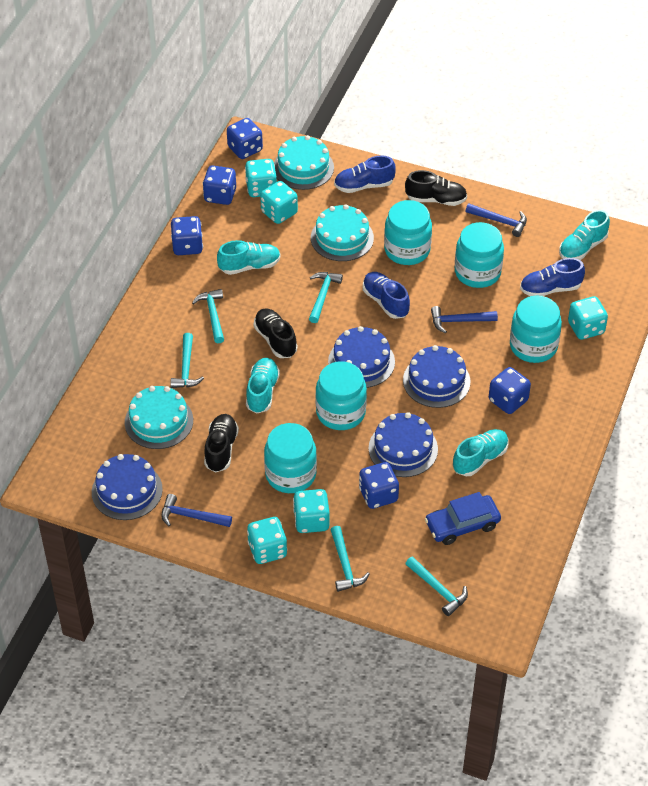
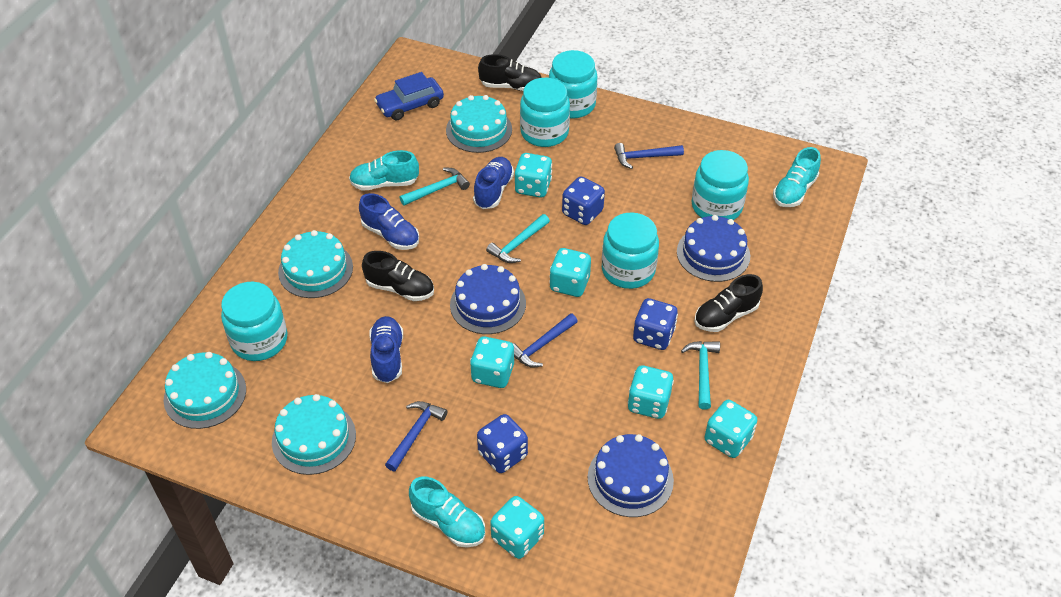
blue cake: [92,454,163,520] [328,326,395,388] [369,412,438,477] [403,345,470,408] = 4 -> [450,264,526,334] [588,434,674,517] [677,215,750,282] = 3
blue dice: [171,216,203,255] [203,166,236,205] [227,118,263,159] [359,462,399,509] [489,367,531,414] = 5 -> [477,414,528,473] [562,176,605,225] [633,298,678,350] = 3
turquoise cake: [125,386,193,449] [274,135,334,190] [311,204,374,261] = 3 -> [164,352,246,429] [272,394,356,475] [278,230,353,298] [446,95,512,153] = 4
turquoise dice: [245,159,277,197] [247,517,287,564] [260,181,298,224] [293,489,330,533] [568,296,608,340] = 5 -> [470,337,514,388] [490,496,544,559] [515,153,552,198] [549,248,591,297] [628,365,674,419] [705,400,758,458] = 6
turquoise hammer: [170,333,204,388] [192,289,224,343] [309,272,343,323] [331,526,370,592] [405,556,468,616] = 5 -> [399,168,470,206] [486,214,550,263] [681,341,720,410] = 3
turquoise shoe: [217,240,280,275] [246,358,280,413] [453,429,508,476] [559,210,610,260] = 4 -> [349,150,419,191] [409,477,485,547] [773,147,821,207] = 3

